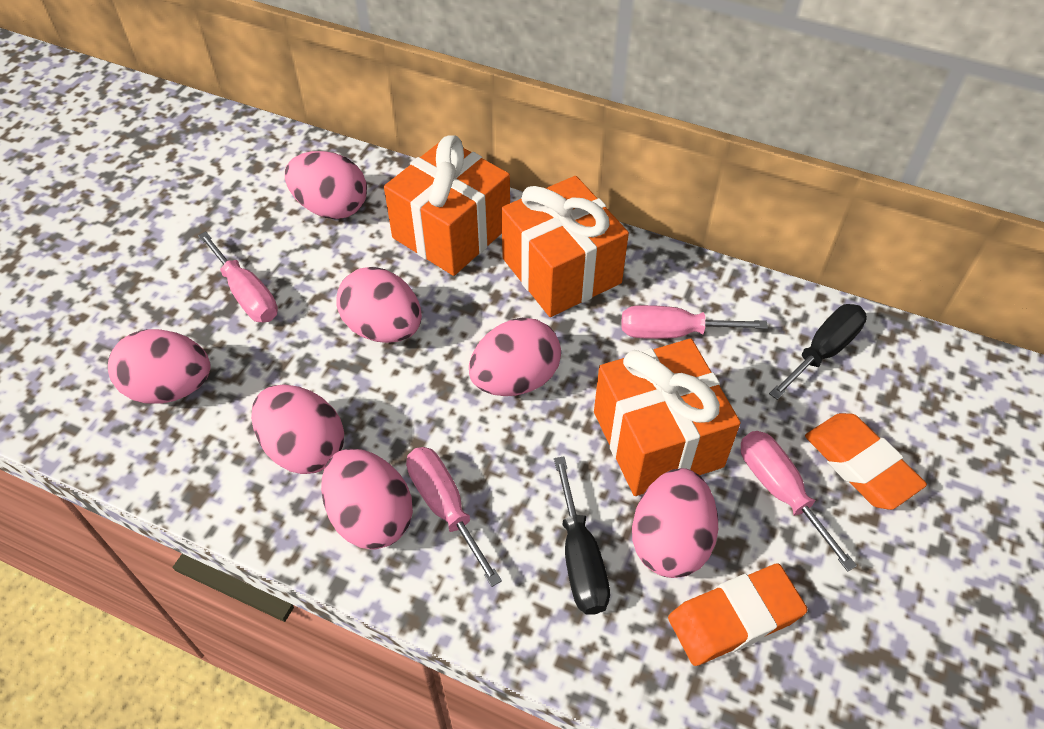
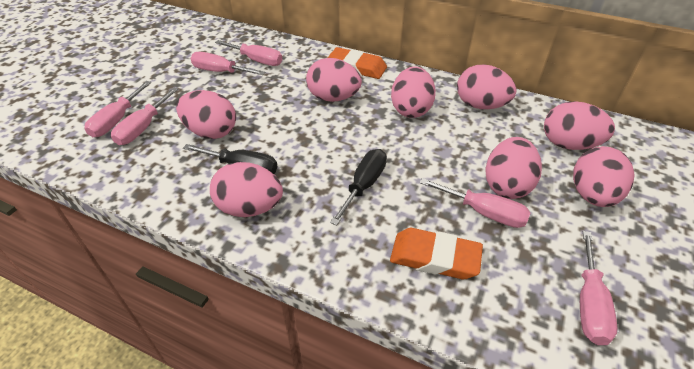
orange gift: [384,136,510,276] [501,176,629,317] [594,339,741,496] = 3 -> none = 0
pink egg: [108,329,211,404] [251,384,344,474] [285,151,367,219] [321,448,413,549] [336,267,422,343] [469,318,561,396] [632,468,718,578] = 7 -> [176,90,236,139] [210,162,283,217] [306,58,362,102] [391,67,436,118] [457,64,517,109] [485,137,542,199] [544,101,615,150] [573,146,635,207] = 8
pink screwdriver: [198,232,278,322] [406,447,502,587] [622,305,768,339] [741,431,857,572] = 4 -> [85,81,151,137] [111,87,178,145] [190,52,265,75] [215,40,282,66] [419,178,531,228] [580,231,618,345] = 6

